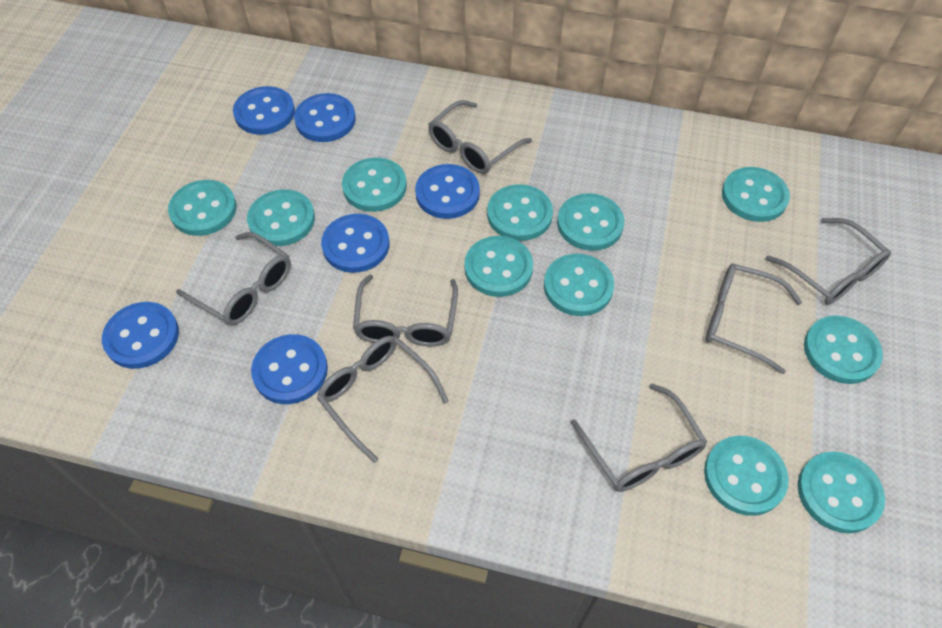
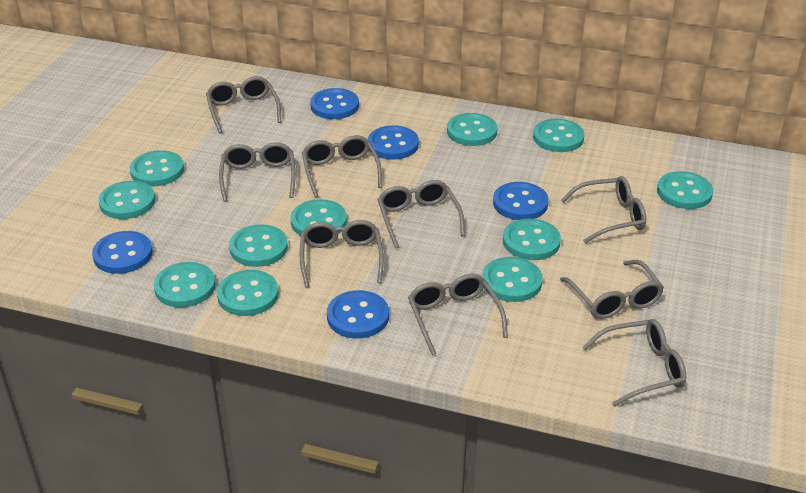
blue button: [102,302,179,369] [233,86,295,135] [251,334,328,404] [294,93,356,142] [321,214,389,273] [415,164,480,219] = 6 -> [92,231,153,274] [310,88,359,119] [327,290,389,338] [368,125,419,160] [493,182,549,220] = 5
grey glasses: [176,232,291,326] [317,336,449,463] [353,275,458,346] [428,100,532,174] [571,383,707,492] [706,264,802,374] [766,218,891,305] = 7 -> [206,76,281,133] [219,142,296,202] [300,220,384,288] [302,135,382,198] [377,180,465,249] [408,273,508,355] [560,260,664,319] [561,176,646,244] [582,319,686,406] = 9

